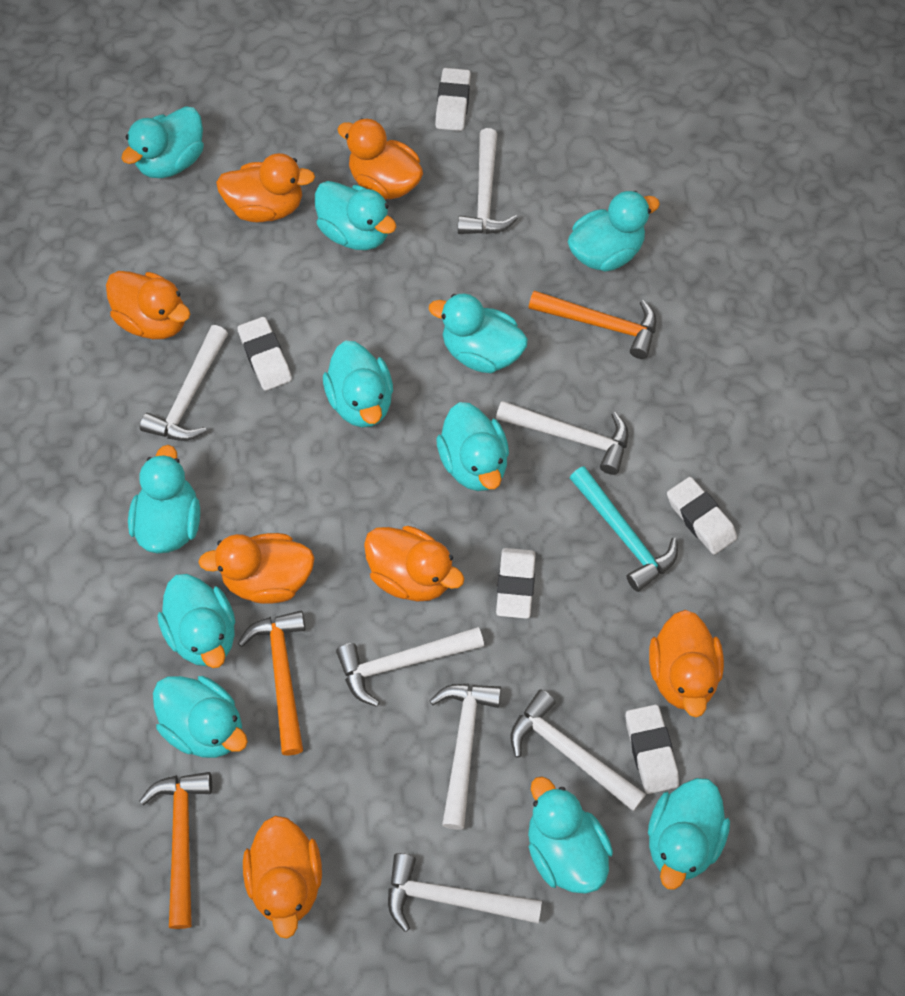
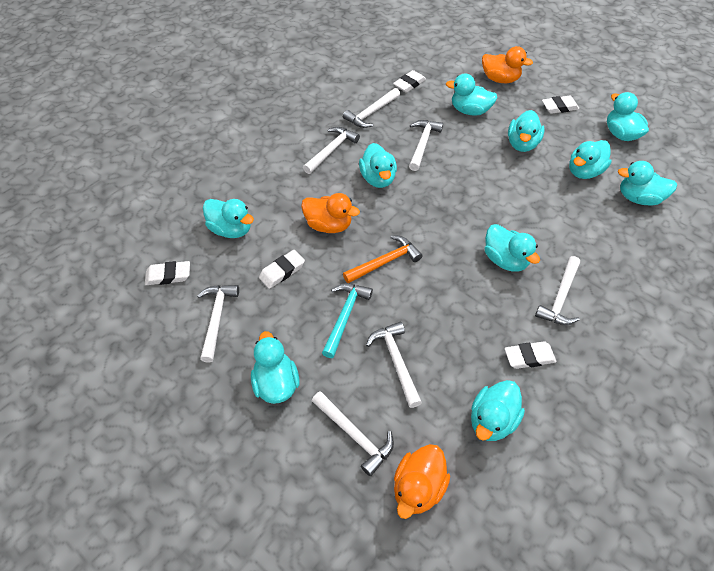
orange duck: [106,271,190,339] [198,533,315,604] [216,153,315,222] [243,816,322,939] [337,118,423,200] [364,526,464,602] [649,610,724,717] = 7 -> [301,193,360,233] [394,444,450,519] [482,46,533,83] = 3
orange hammer: [139,772,212,929] [238,611,305,755] [529,291,656,359] = 3 -> [343,235,422,283] = 1
turquoise duck: [121,106,204,178] [128,445,200,554] [153,676,248,758] [157,574,235,668] [315,181,396,250] [323,341,393,428] [429,293,528,373] [436,402,509,491] [528,776,613,894] [568,191,660,272] [648,778,730,890] = 11 -> [203,199,254,238] [251,331,300,404] [359,143,397,188] [446,73,498,116] [471,380,525,441] [484,224,540,272] [508,110,545,152] [569,140,611,179] [607,92,649,141] [618,161,677,206] = 10

